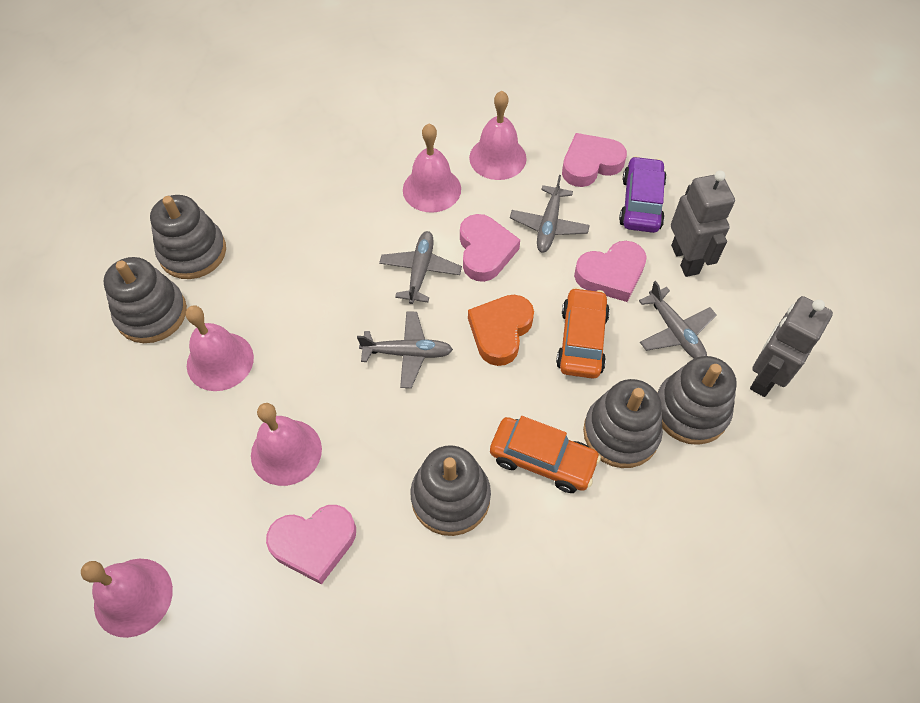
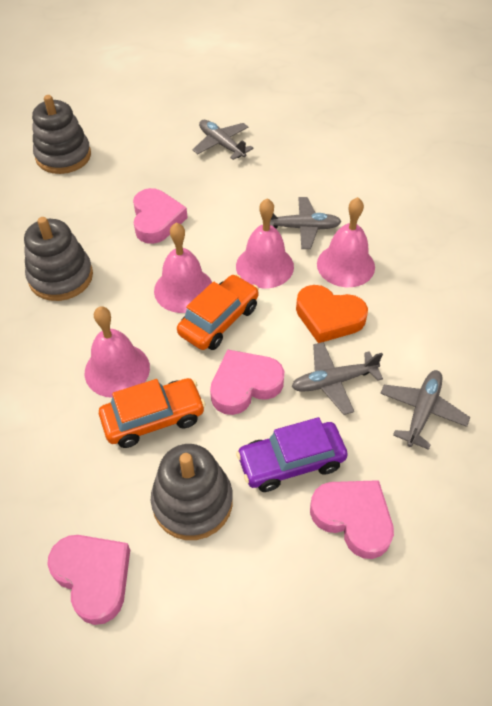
grey robot: [671,171,735,277] [750,296,833,397] = 2 -> none = 0
grey stacking toy: [103,257,187,343] [150,195,226,279] [410,445,491,536] [583,379,663,468] [657,356,737,445] = 5 -> [24,217,93,301] [32,95,91,174] [151,444,233,540] = 3
pink bell: [81,559,173,638] [186,306,254,391] [251,403,322,486] [403,124,461,213] [469,91,527,180] = 5 -> [85,306,150,398] [154,222,212,313] [236,198,294,288] [317,197,375,287] = 4

